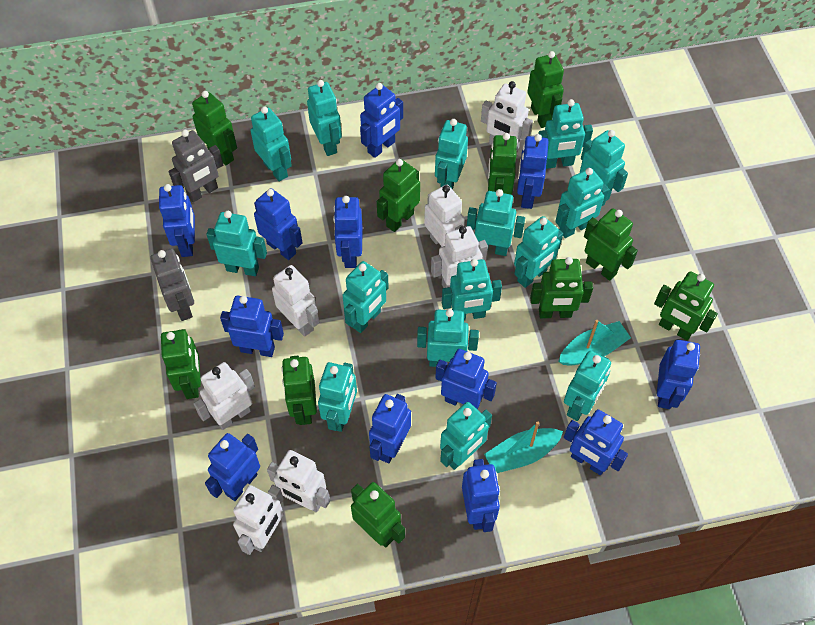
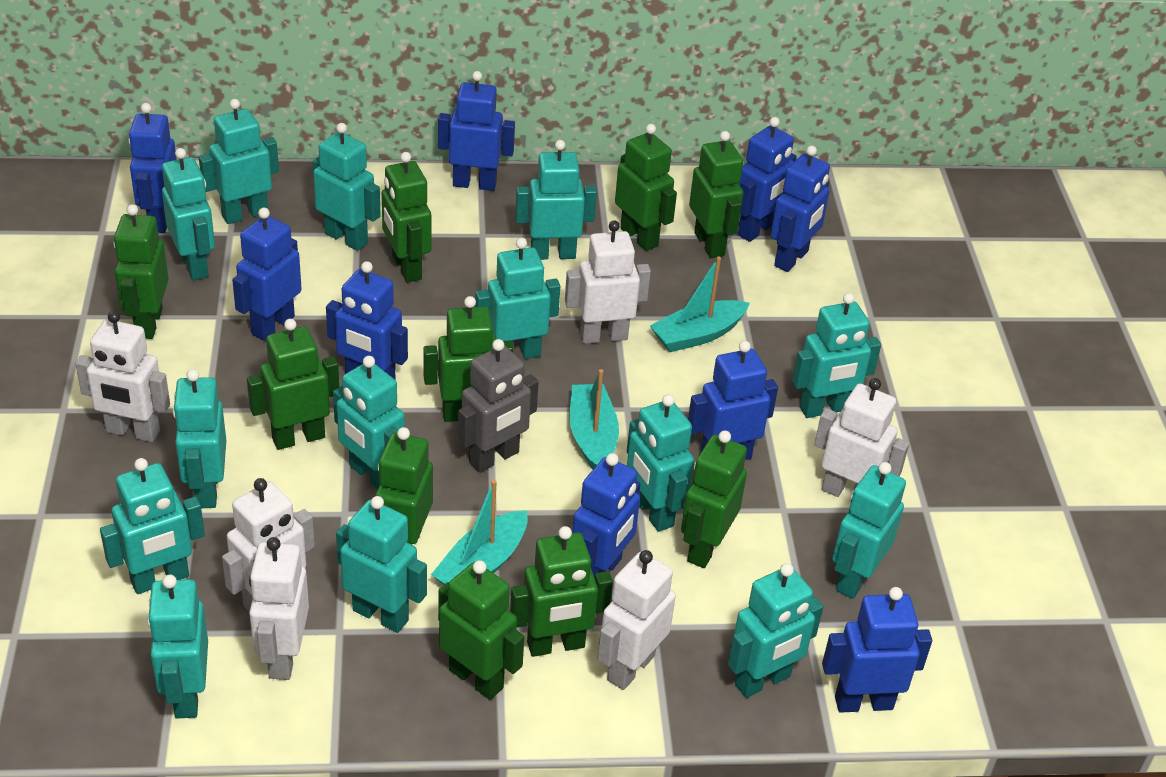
blue robot: [159,184,195,257] [205,433,260,501] [220,296,284,357] [254,188,303,260] [333,196,363,268] [360,83,403,158] [369,394,411,464] [435,349,497,410] [462,459,500,532] [517,134,549,209] [564,409,628,475] [657,340,700,409] = 12 -> [129,103,177,233] [232,208,302,341] [326,261,408,379] [438,71,515,191] [572,453,640,578] [688,341,778,460] [738,117,797,242] [771,145,830,272] [822,587,932,713] = 9
grey robot: [151,249,194,321] [169,130,223,202] = 2 -> [458,339,539,473] = 1
turquoise boat: [484,421,563,473] [558,320,631,366] = 2 -> [431,480,528,585] [570,369,619,469] [650,257,750,352] = 3
turquoise robot: [206,211,267,276] [251,106,292,182] [307,80,342,156] [318,362,357,432] [342,261,389,333] [417,309,479,367] [435,119,468,190] [440,402,492,470] [442,259,502,321] [467,189,525,256] [514,216,563,288] [539,99,593,169] [555,168,609,238] [564,351,611,421] [580,130,628,201] = 15 -> [100,458,205,594] [147,574,208,718] [162,148,215,280] [173,369,226,508] [199,99,279,224] [313,123,380,251] [333,356,405,489] [336,496,427,633] [475,238,560,359] [515,140,597,260] [627,394,694,532] [728,563,823,698] [792,293,881,418] [832,462,906,599] = 14
white robot: [194,362,255,430] [233,485,284,555] [267,450,330,512] [272,265,319,337] [424,185,465,247] [431,226,488,288] [481,81,533,150] = 7 -> [75,311,170,442] [222,478,315,612] [249,537,309,680] [565,220,651,344] [598,550,676,690] [814,378,909,497] = 6

